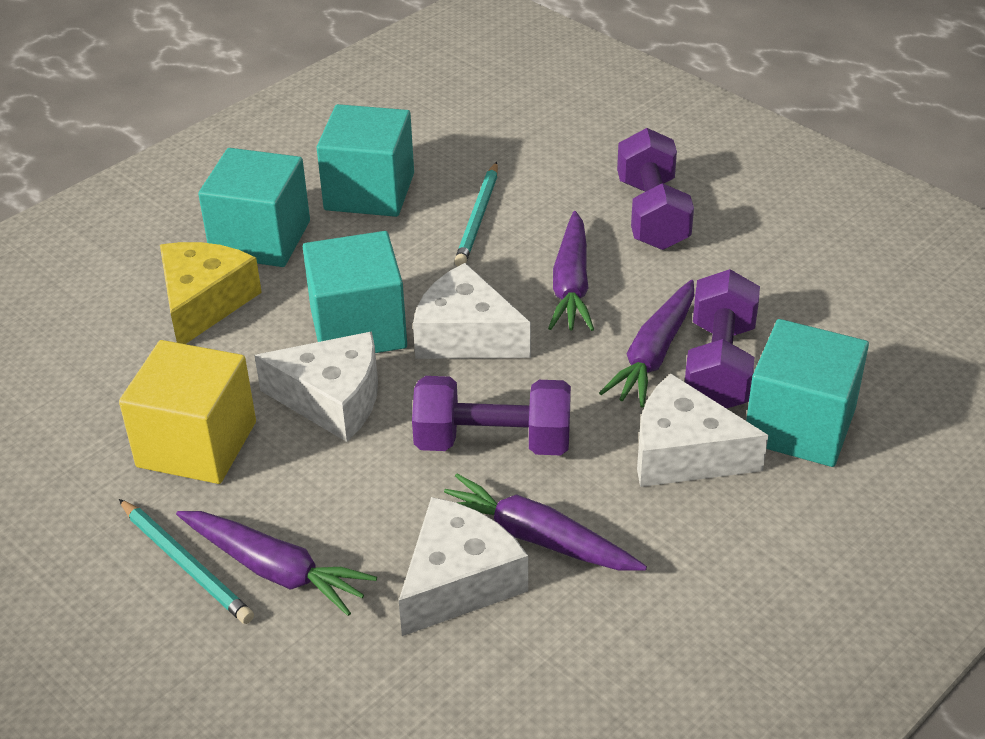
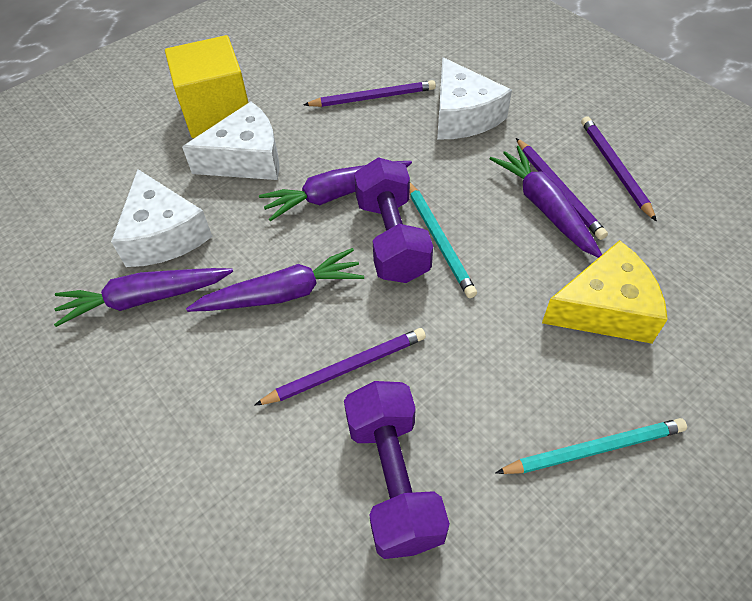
purple dumbbell: [412,376,571,455] [617,128,694,250] [685,269,760,409] = 3 -> [344,381,450,559] [354,157,433,283] = 2
purple pencil: none = 0 -> [254,328,426,406] [304,80,436,107] [516,138,608,240] [581,116,657,222] = 4
turquoise cube: [198,148,310,267] [303,231,407,353] [317,104,414,217] [746,319,869,467] = 4 -> none = 0
white cheese: [254,332,378,442] [399,497,528,636] [413,263,531,359] [637,374,768,487] = 4 -> [111,169,213,267] [182,102,280,180] [437,57,512,140] = 3

